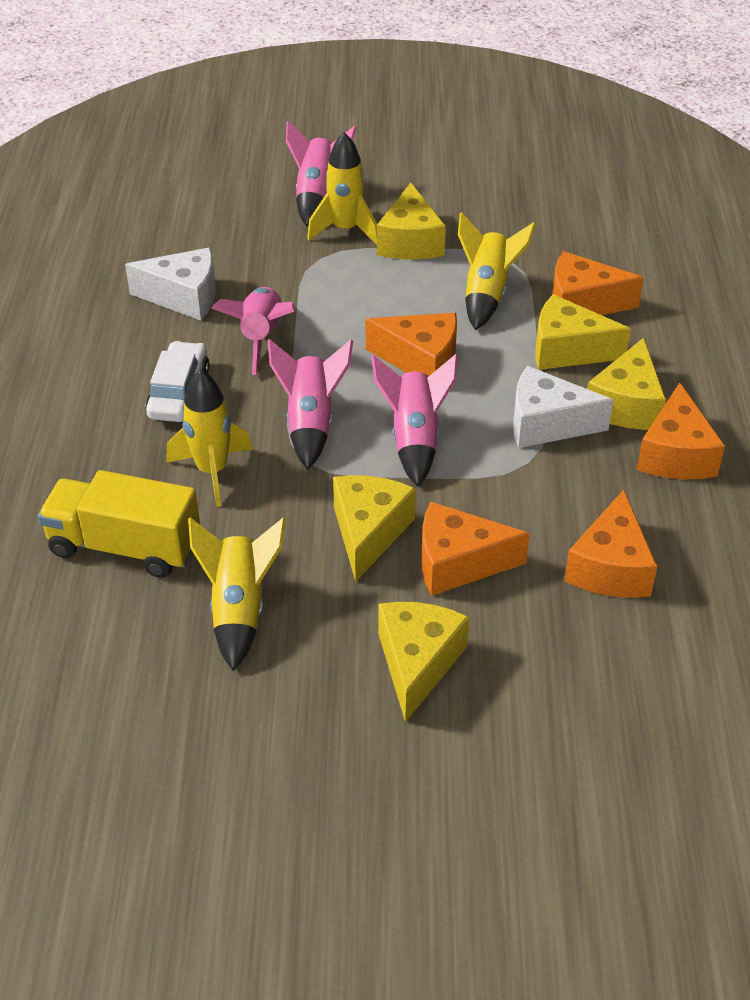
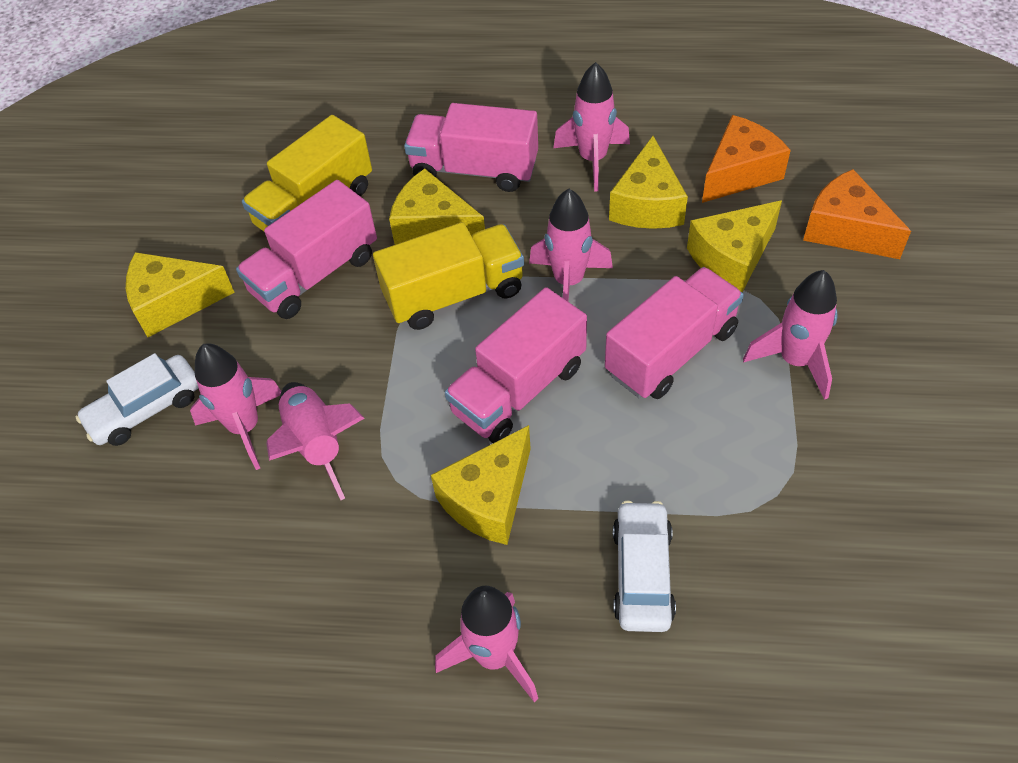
orange cheese: [366,313,457,376] [421,502,530,596] [552,251,644,315] [564,489,657,598] [636,383,725,480] = 5 -> [702,115,791,203] [803,169,911,259] = 2
pink rocket: [212,287,295,375] [268,339,353,470] [286,121,357,227] [371,354,458,487] = 4 -> [190,343,281,470] [266,382,365,500] [435,586,538,702] [529,189,613,301] [553,62,630,192] [743,270,838,400] = 6
pink truck: none = 0 -> [236,180,377,319] [404,103,538,192] [445,287,587,443] [605,267,744,399] = 4
white car: [146,341,210,422] = 1 -> [76,353,198,446] [613,500,676,632] = 2
white cheese: [125,248,216,321] [513,366,613,448] = 2 -> none = 0
yellow rocket: [166,369,253,507] [188,517,286,671] [307,132,377,245] [458,212,536,331] = 4 -> none = 0
yellow truck: [38,470,200,578] = 1 -> [242,115,372,231] [373,222,524,330] = 2

